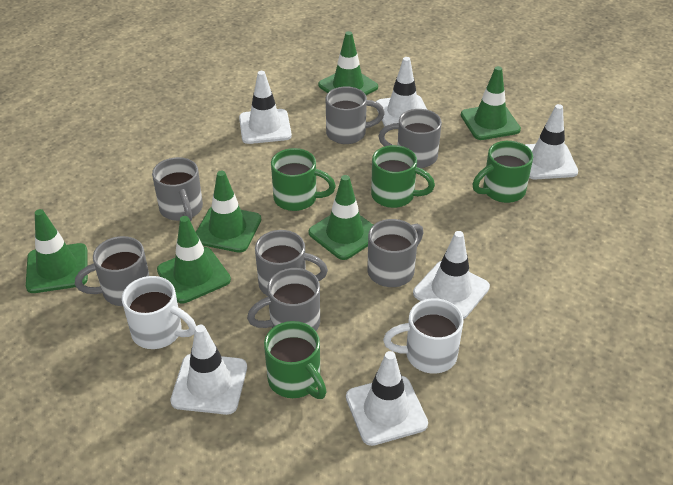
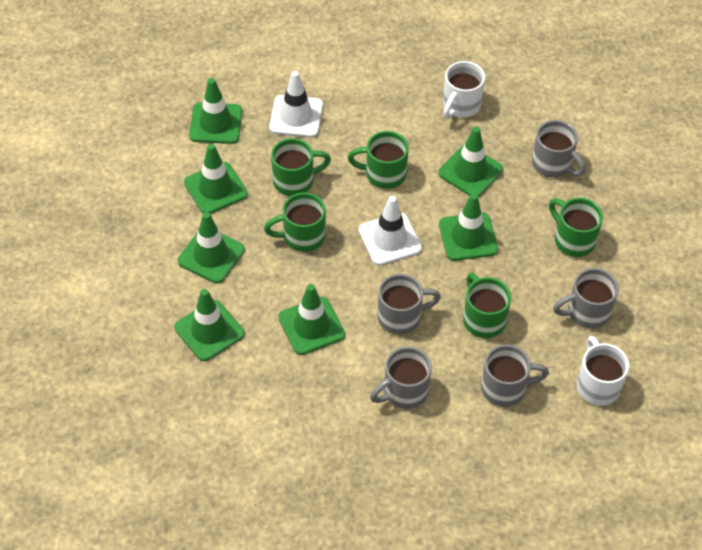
green mug: [264,321,327,399] [271,148,336,211] [371,145,435,208] [472,141,533,203] = 4 -> [264,192,326,252] [271,138,331,196] [348,131,409,189] [463,273,511,338] [549,198,603,257] = 5
green traffic cone: [26,209,88,293] [157,216,231,304] [196,171,261,253] [308,175,373,260] [318,31,378,95] [461,66,521,140] = 6 -> [174,289,244,361] [178,212,245,283] [184,144,248,214] [189,78,242,144] [278,284,345,355] [438,127,503,197] [439,193,498,261] = 7
grey mug: [75,236,149,306] [152,157,203,221] [247,268,320,331] [255,230,328,296] [326,86,385,144] [367,219,424,287] [378,109,442,168] = 7 -> [370,347,432,409] [377,274,441,335] [481,344,549,407] [532,120,585,178] [553,268,619,329] = 5
white traffic cone: [170,325,247,415] [239,71,292,144] [346,351,428,446] [376,57,427,127] [413,231,490,319] [524,104,578,179] = 6 -> [269,71,323,138] [359,196,422,265] = 2

